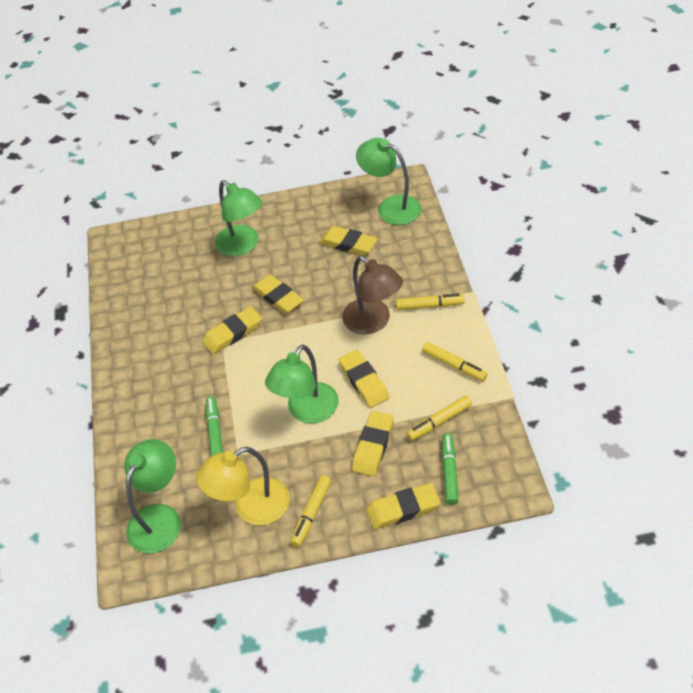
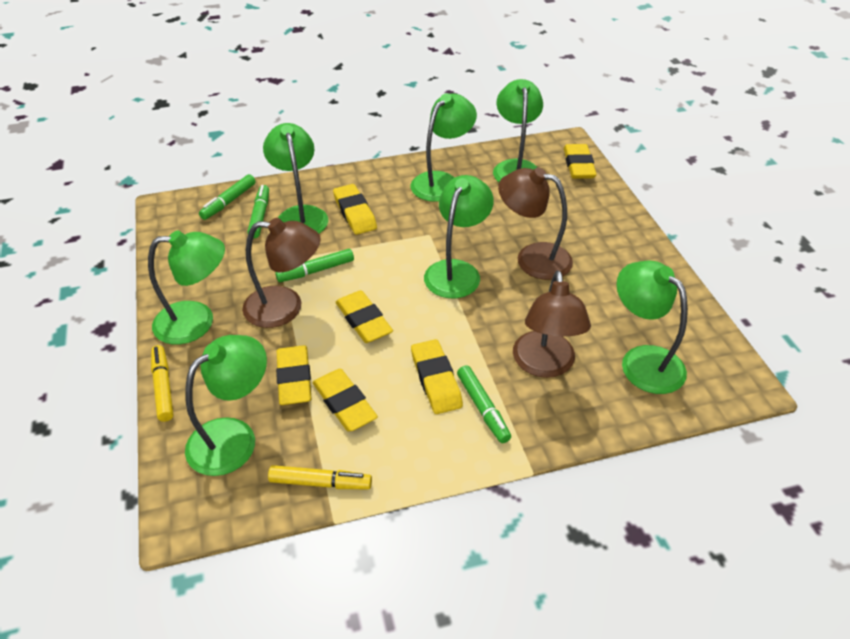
brown lamp: [342,256,403,334] = 1 -> [242,218,321,328] [498,167,573,280] [513,270,591,378] = 3
green lamp: [124,439,181,554] [215,180,262,256] [265,344,339,423] [356,138,422,225] = 4 -> [148,230,225,345] [185,335,267,476] [263,123,328,233] [411,93,477,202] [424,175,494,298] [493,79,543,182] [617,260,688,394] = 7
green marker: [206,397,223,457] [442,433,459,505] = 2 -> [199,174,256,220] [247,185,269,238] [276,249,354,282] [457,365,511,443] = 4
yellow lamp: [196,447,290,525] = 1 -> none = 0
yellow marker: [291,475,331,547] [396,293,464,310] [406,395,472,441] [422,342,488,381] = 4 -> [151,345,174,422] [268,465,372,489] = 2

